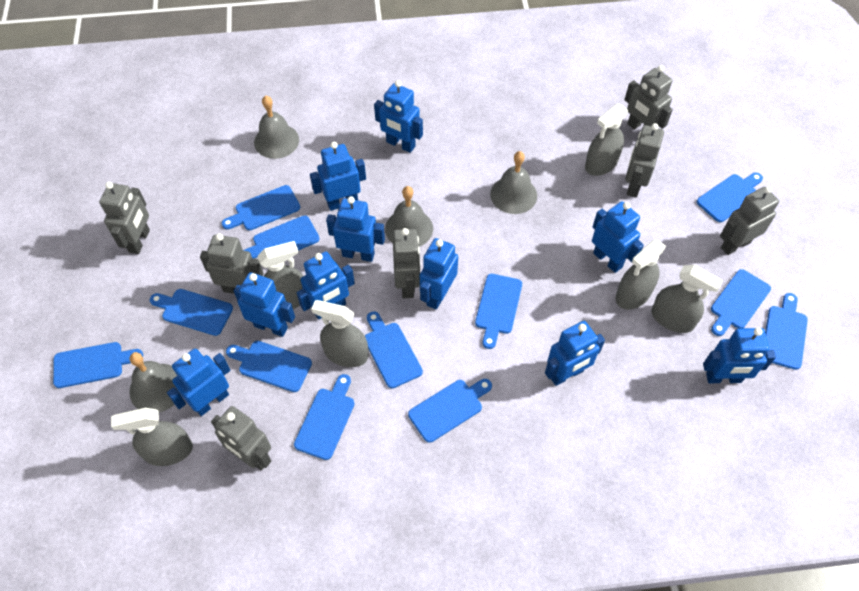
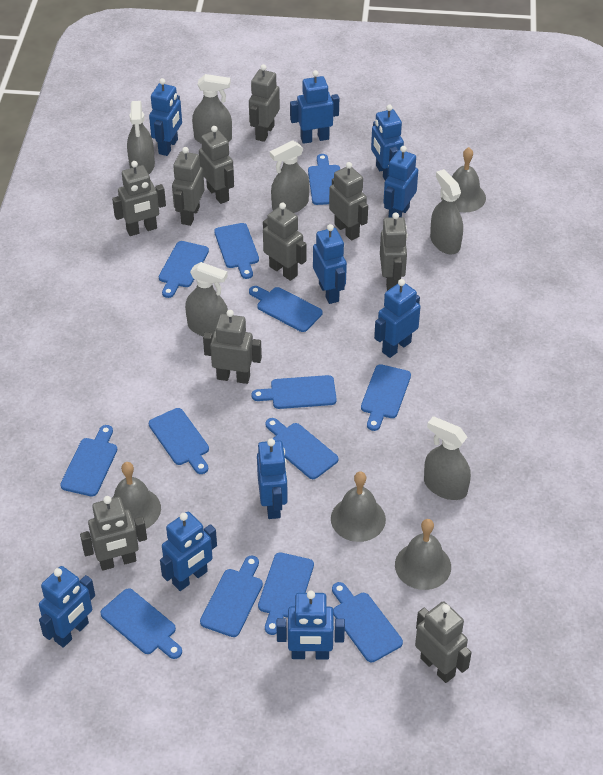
blue cutting board: [53,342,143,388] [150,289,233,336] [222,185,300,230] [226,341,312,392] [243,215,319,258] [294,374,355,460] [365,311,423,388] [408,379,492,443] [475,274,522,349] [697,172,763,222] [711,269,771,336] [765,293,808,370] = 12 -> [60,425,117,497] [100,588,182,659] [149,408,209,474] [159,241,209,298] [200,555,263,637] [214,223,259,279] [249,286,323,332] [251,375,337,409] [258,552,314,635] [265,418,338,479] [308,154,340,205] [332,582,403,662] [361,364,411,431] = 13
grey robot: [99,182,150,254] [200,233,263,294] [211,406,271,470] [393,228,421,298] [624,65,673,129] [625,123,664,197] [720,186,779,255] = 7 -> [80,496,147,571] [112,161,166,236] [172,147,204,226] [199,126,234,204] [203,310,262,384] [249,64,280,142] [263,203,307,281] [329,162,368,241] [380,212,408,291] [415,601,472,683] = 10

